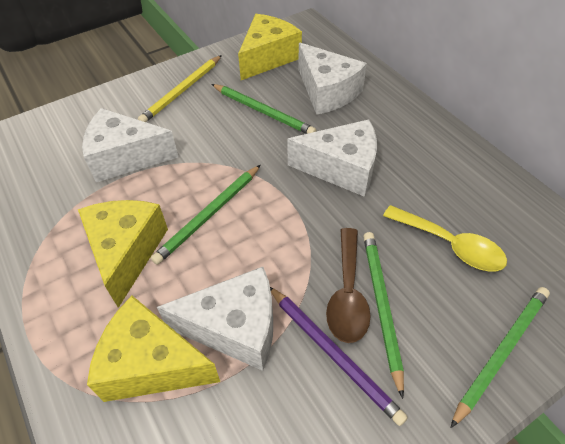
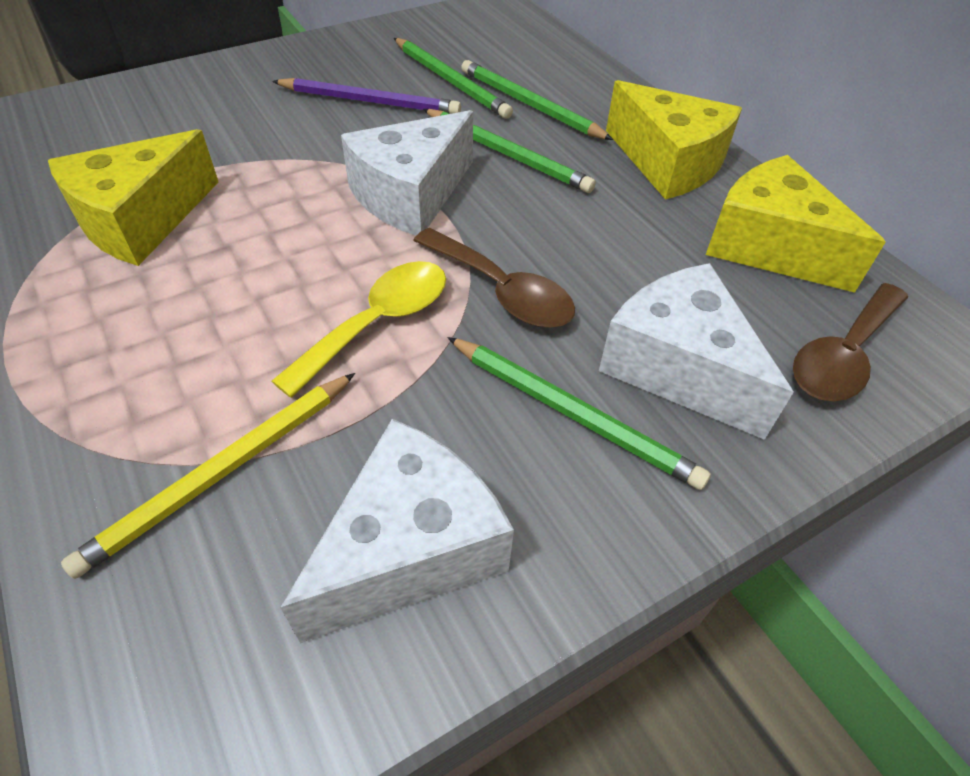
brown spoon: [326,228,371,343] = 1 -> [413,228,575,328] [793,283,908,401] = 2
white cheese: [82,108,178,183] [157,267,273,371] [287,119,377,197] [298,43,367,115] = 4 -> [280,419,514,643] [341,110,473,235] [599,263,794,440] = 3

